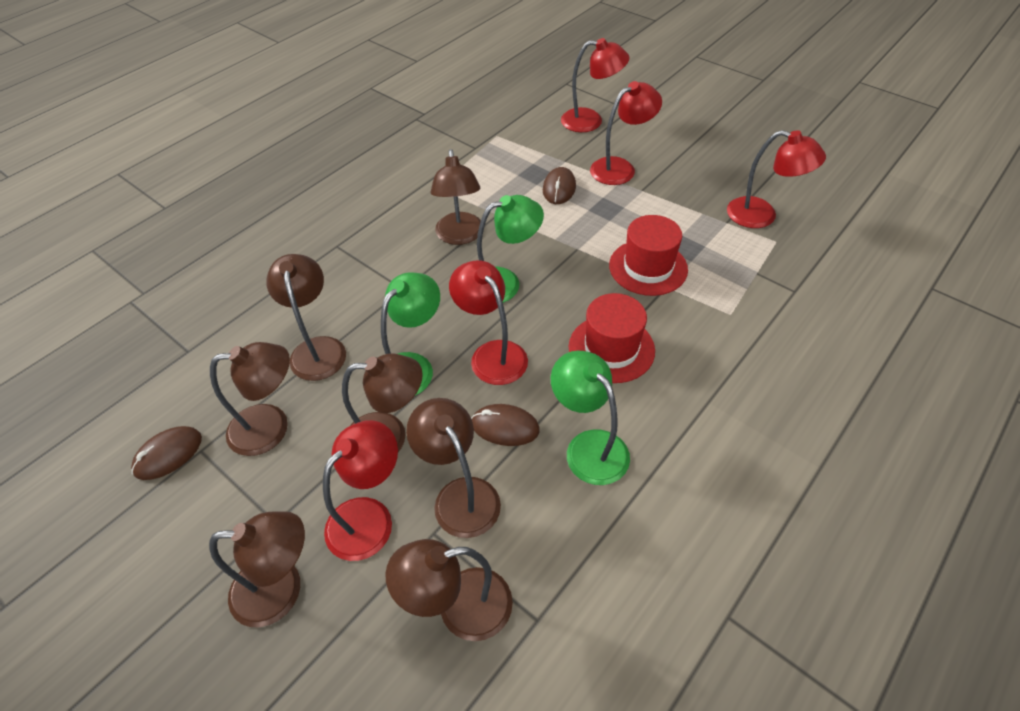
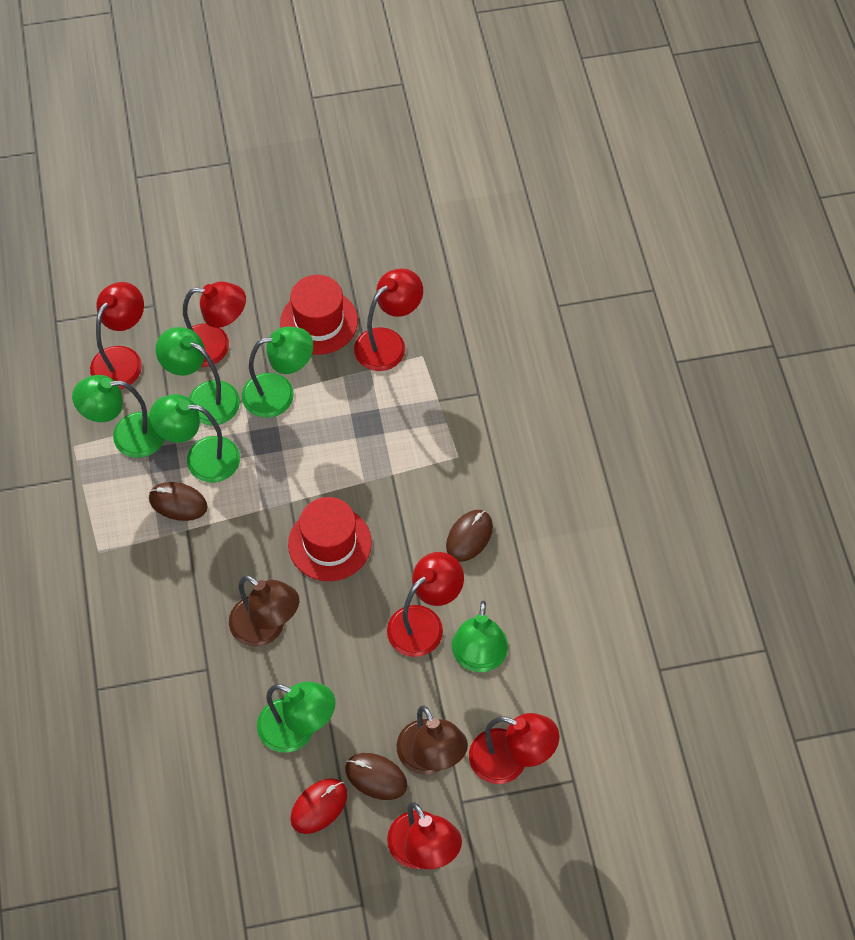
brown lamp: [209,511,305,627] [210,342,290,456] [266,254,346,381] [342,353,423,452] [385,539,513,641] [406,398,501,538] [431,149,481,245] = 7 -> [229,575,299,647] [397,706,468,774] = 2
green lamp: [381,272,440,396] [477,195,544,303] [551,350,630,485] = 3 -> [72,375,165,458] [150,394,240,483] [156,327,240,425] [242,327,313,418] [257,681,335,753] [452,601,508,672] = 6
red lamp: [323,420,398,561] [449,260,528,385] [561,38,630,132] [590,81,662,185] [727,130,826,228] = 5 -> [90,282,144,389] [183,282,246,367] [354,268,423,371] [387,552,464,657] [387,802,462,869] [469,713,559,784] = 6
red mouse: none = 0 -> [290,778,348,834] = 1

